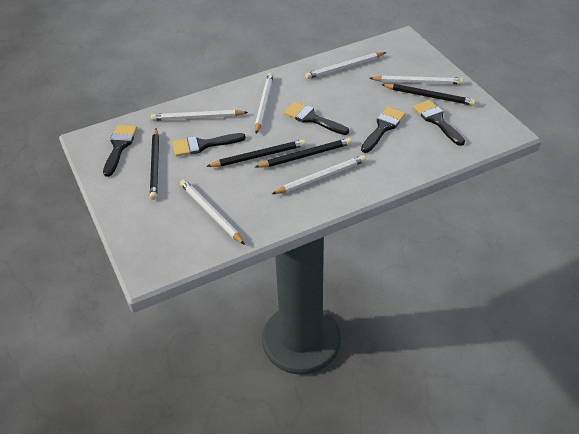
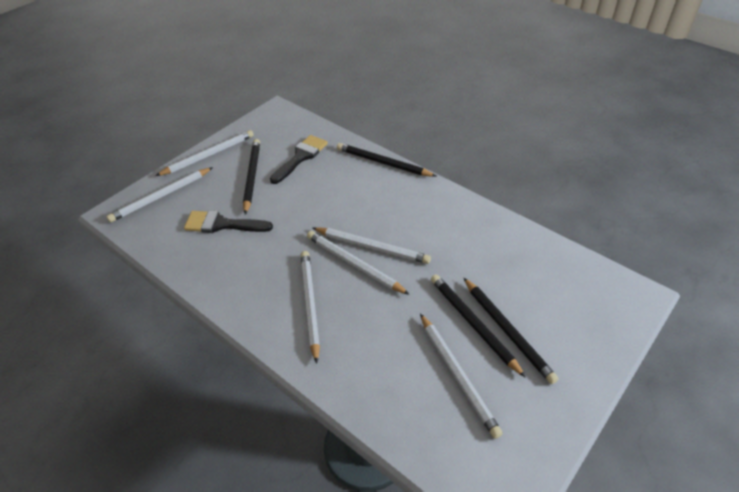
black brush: [103,125,137,177] [173,133,246,157] [284,102,349,135] [361,107,406,153] [413,100,465,146] = 5 -> [184,211,273,233] [270,135,328,184] = 2

